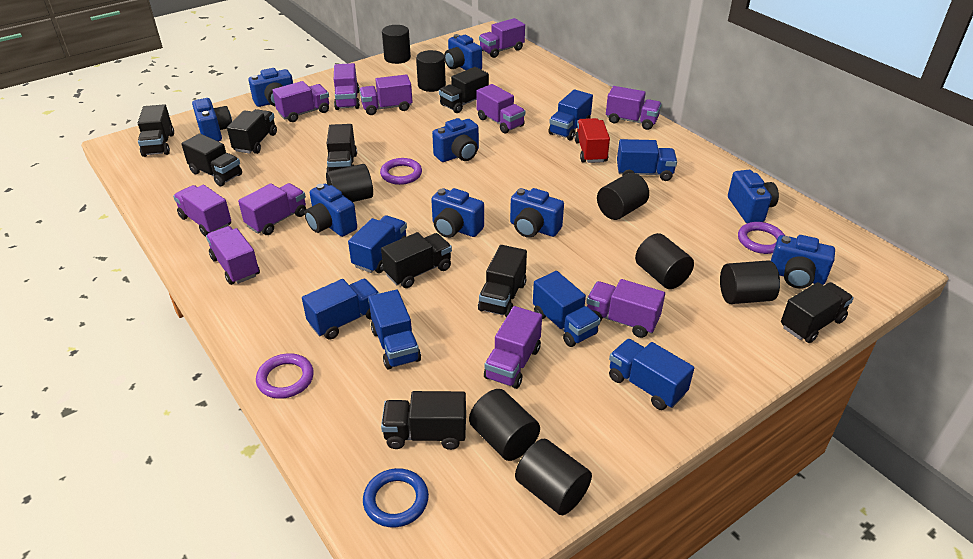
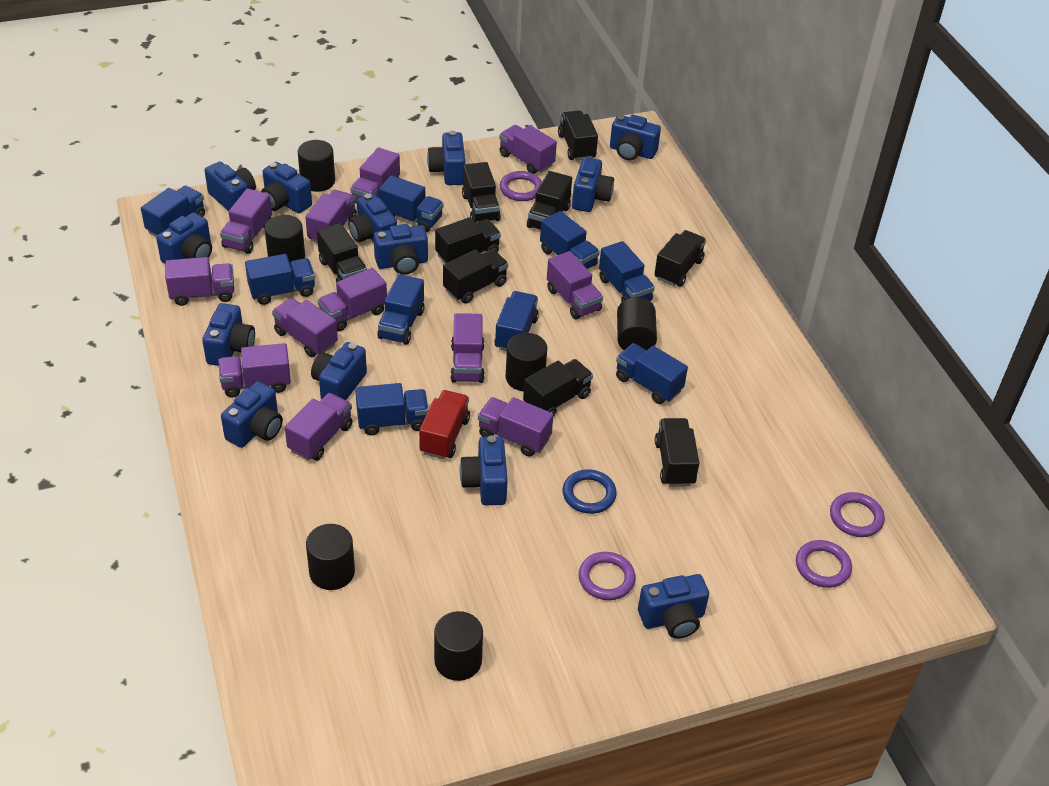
black cylinder: [326,164,373,202] [382,25,411,64] [416,50,446,92] [469,389,540,461] [515,439,592,515] [597,173,649,220] [635,233,694,289] [720,260,780,304] = 8 -> [265,215,305,262] [298,140,335,192] [306,524,355,590] [434,611,483,681] [506,333,547,391] [617,297,657,350] = 6
blue camera: [192,98,232,141] [248,68,293,107] [304,184,357,237] [431,188,484,238] [432,118,479,162] [444,34,482,70] [510,188,564,238] [728,170,779,223] [771,235,835,289] = 9 -> [156,212,212,264] [202,303,255,366] [205,162,256,211] [221,381,283,448] [261,162,312,213] [311,342,367,400] [348,194,397,243] [374,224,428,275] [427,131,465,185] [460,435,508,505] [572,157,614,212] [610,115,661,160] [638,574,709,639] = 13
blue truck: [302,279,380,340] [348,215,407,273] [369,290,421,369] [533,271,601,347] [548,89,593,140] [609,339,694,410] [617,139,677,181] = 7 -> [141,186,205,237] [245,254,315,305] [355,383,429,435] [377,274,424,345] [379,176,443,232] [494,291,539,351] [540,211,600,269] [599,241,655,302] [616,343,688,404] = 9
purple ring: [256,353,314,399] [380,158,422,185] [738,222,785,254] = 3 -> [500,171,542,201] [579,552,635,600] [796,540,852,588] [830,492,885,537] = 4
purple truck: [173,185,231,236] [206,226,260,285] [238,183,306,235] [272,81,329,122] [334,63,360,110] [359,74,412,115] [476,84,525,134] [479,18,525,58] [484,306,542,389] [586,279,665,338] [606,86,662,130] = 11 -> [165,257,234,306] [219,343,291,397] [220,188,272,254] [272,298,338,357] [285,393,353,461] [305,190,357,243] [317,268,387,331] [350,148,400,203] [451,313,485,383] [478,397,553,457] [499,125,557,174] [547,251,603,320] = 12

